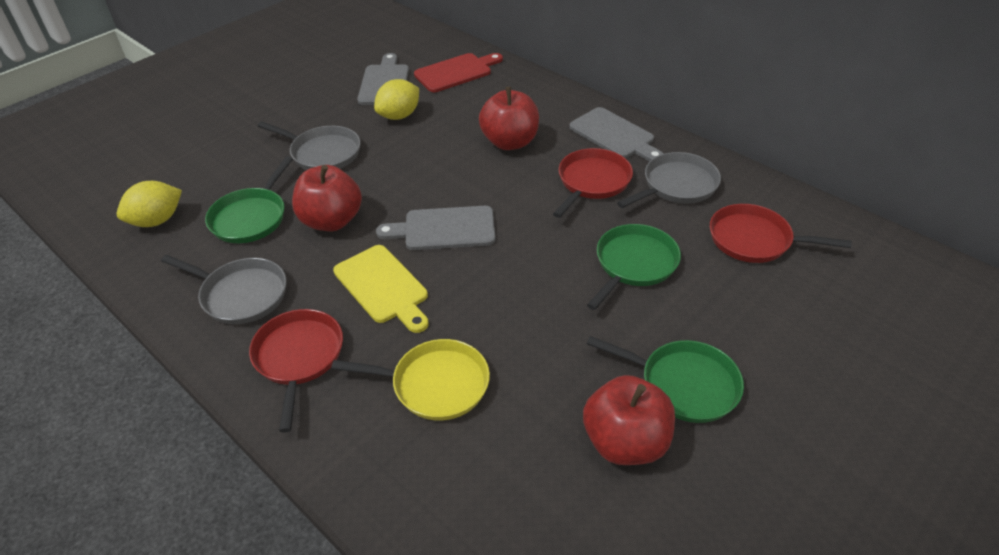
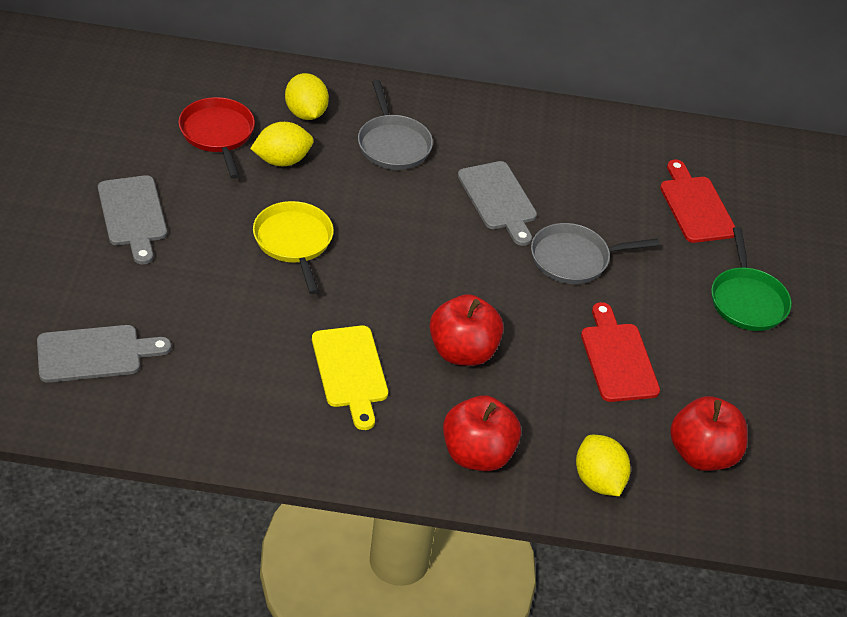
green pan: [205,156,293,243] [587,224,681,310] [587,336,744,423] = 3 -> [711,227,792,331] = 1
grey pan: [161,255,286,324] [258,121,361,170] [617,152,721,208] = 3 -> [358,80,433,170] [531,223,659,284] = 2
red cutting board: [414,53,503,92] = 1 -> [581,302,660,402] [660,160,735,243] = 2
red pan: [249,309,343,433] [553,148,633,218] [710,204,852,263] = 3 -> [178,97,255,179] = 1
yellow lemon: [117,181,182,227] [374,79,419,120] = 2 -> [250,122,313,166] [285,73,329,120] [576,435,631,496] = 3

